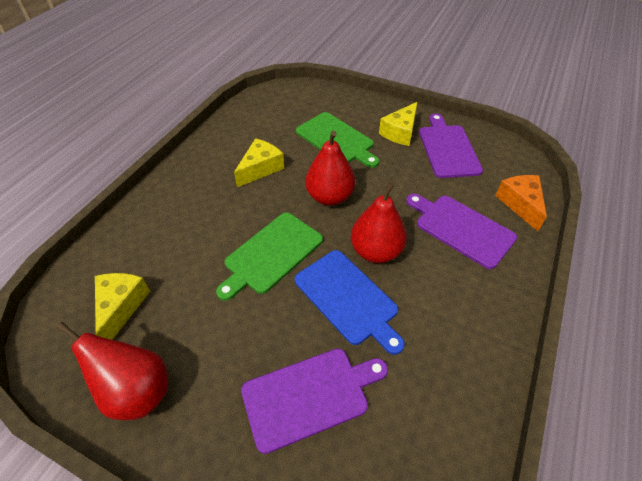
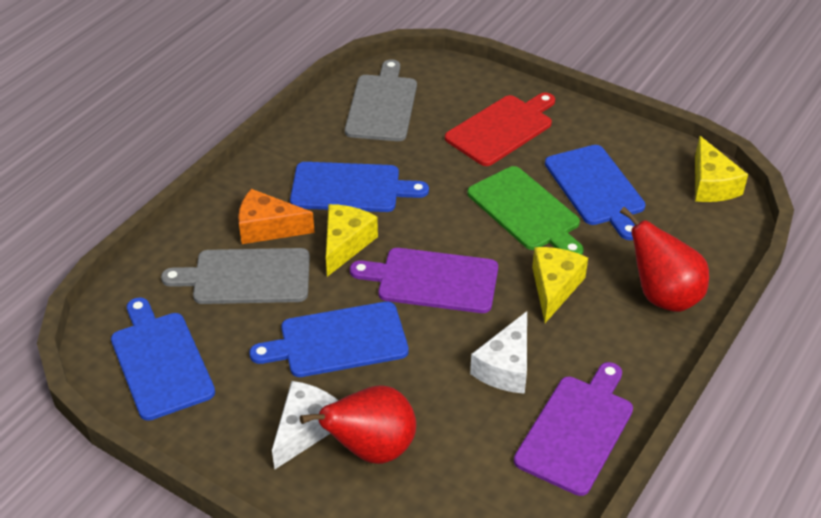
blue cutting board: [295,250,405,355] = 1 -> [111,297,215,421] [249,302,409,377] [290,162,429,212] [545,145,646,240] = 4
green cutting board: [216,212,323,301] [296,112,379,168] = 2 -> [467,166,584,255] = 1
grey cutting board: none = 0 -> [161,248,310,304] [345,59,417,141] = 2
purple cutting board: [241,349,388,454] [406,194,517,269] [419,113,483,178] = 3 -> [350,248,498,313] [514,362,633,496] = 2
red cutting board: none = 0 -> [445,92,555,166] = 1
red pear: [56,322,168,420] [305,131,355,206] [351,182,407,263] = 3 -> [300,385,416,464] [620,207,709,312] = 2
white cheese: none = 0 -> [272,381,338,470] [470,311,527,394] = 2

